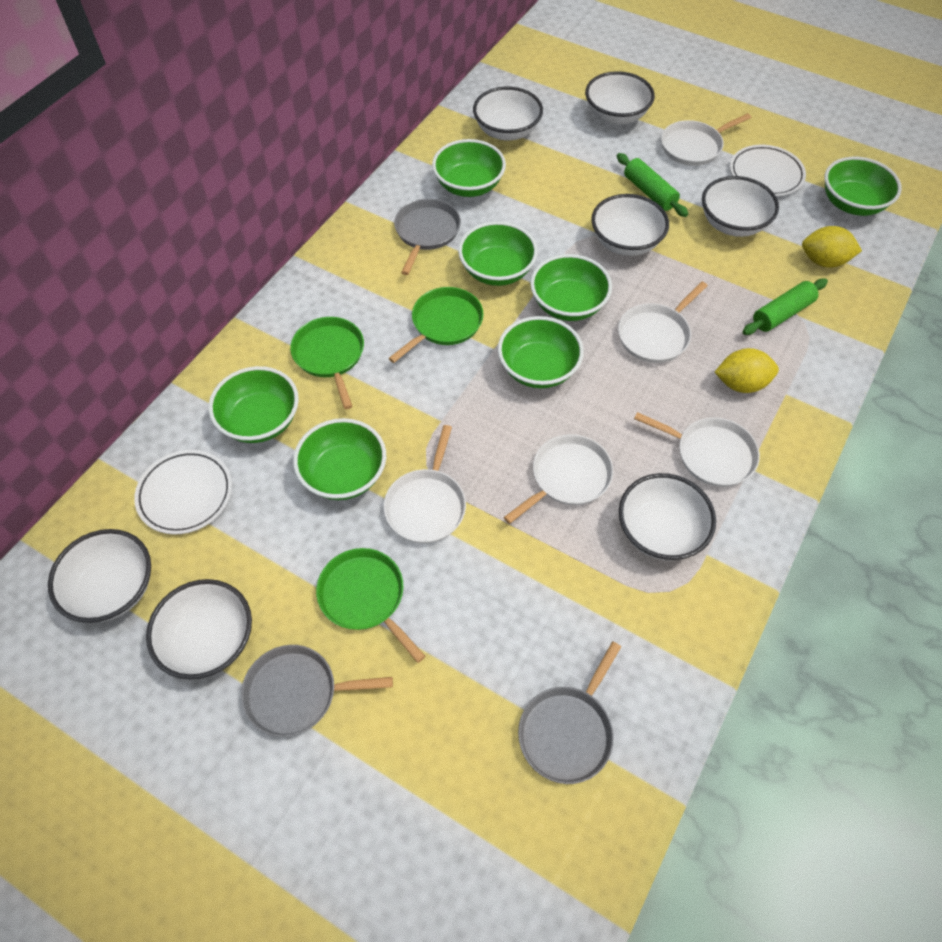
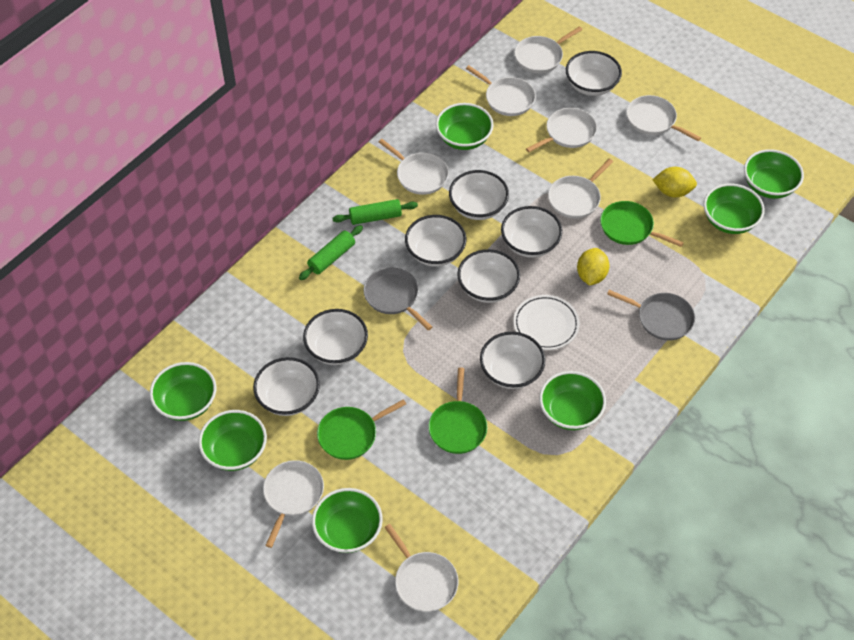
grey pan: [241,645,393,737] [394,198,461,275] [518,641,621,784] = 3 -> [364,268,432,330] [607,290,695,341] = 2
white bowl: [48,529,151,623] [146,579,252,679] [473,87,543,141] [585,71,655,125] [591,194,669,256] [619,473,716,560] [702,176,779,237] = 7 -> [253,357,320,416] [303,309,368,365] [405,215,466,267] [449,170,509,220] [457,249,520,303] [480,332,545,389] [501,206,562,258] [566,51,622,96] = 8
white pan: [384,425,466,543] [504,434,613,524] [618,281,708,363] [634,412,760,487] [661,113,751,166] = 5 -> [263,460,324,548] [379,139,449,195] [384,524,458,612] [466,65,536,116] [514,26,583,73] [526,108,597,152] [548,159,613,219] [626,95,701,141] = 8
white plate: [134,450,232,535] [730,145,806,196] = 2 -> [513,295,580,350] = 1

